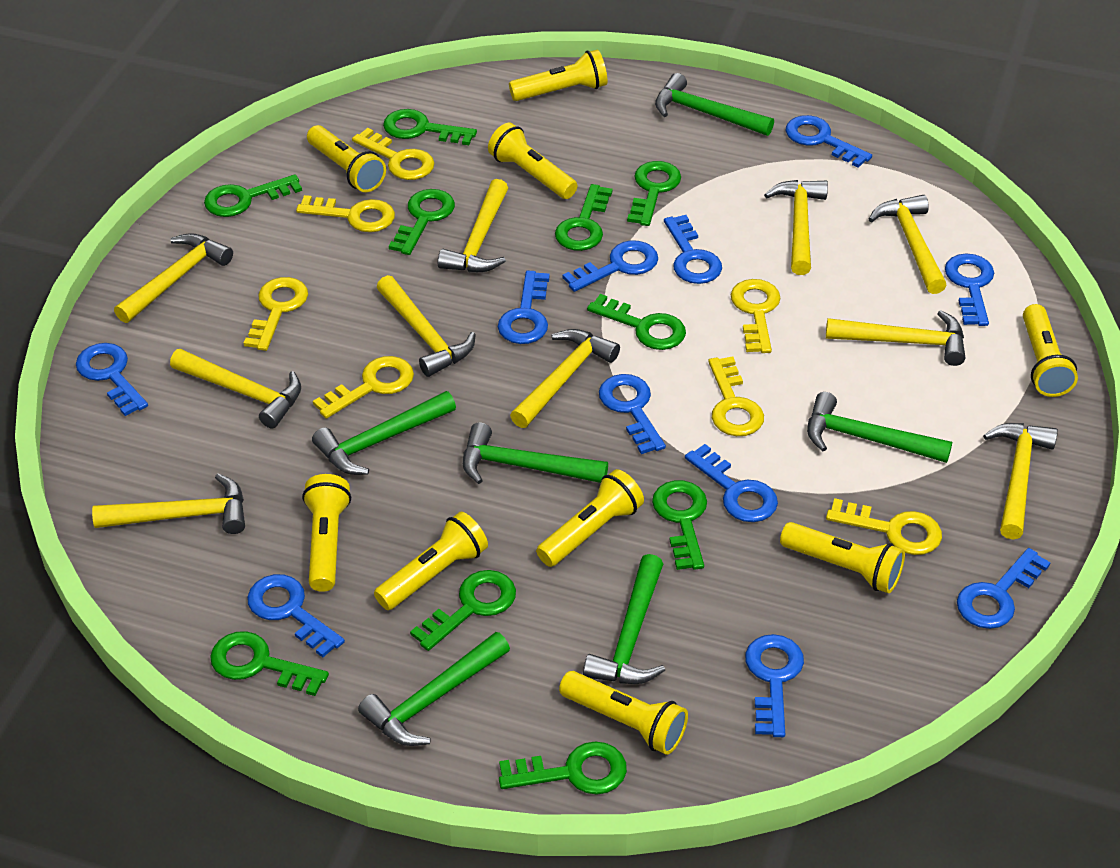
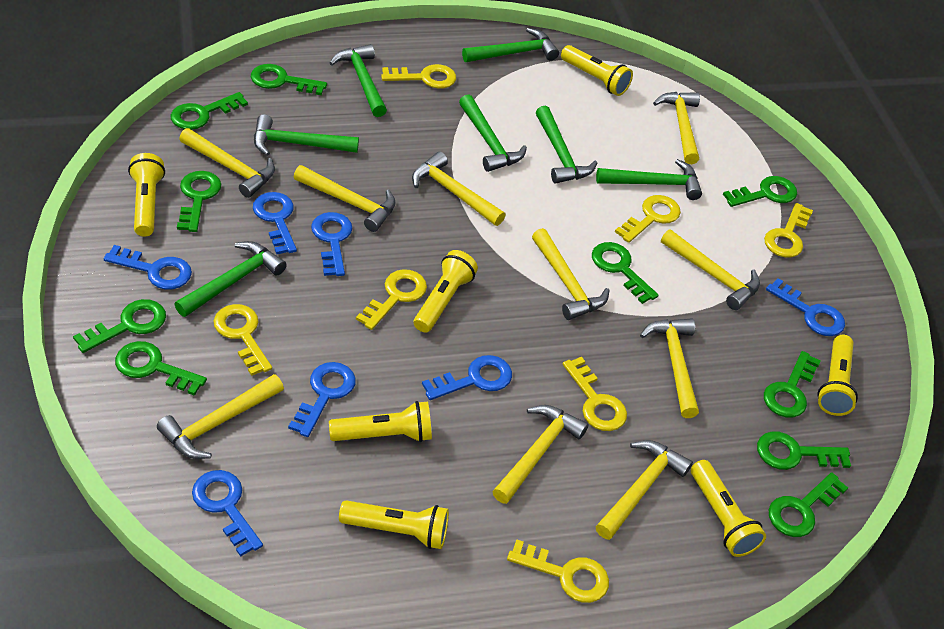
blue key: [76,343,148,416] [247,574,345,658] [498,270,550,344] [563,240,658,292] [599,374,666,454] [664,215,722,284] [685,444,778,522] [745,634,804,737] [786,115,872,168] [945,253,994,326] [957,548,1051,629] = 11 -> [104,245,192,290] [192,470,263,557] [253,192,297,254] [288,362,356,437] [311,212,352,276] [422,355,512,400] [766,278,845,336] = 7
green hammer: [312,391,456,475] [358,632,510,746] [463,422,608,484] [583,554,665,684] [655,73,774,136] [807,392,952,463] = 6 -> [174,241,287,317] [254,114,359,156] [330,44,387,117] [459,94,527,172] [462,28,559,62] [536,106,597,184] [596,159,702,200] = 7
yellow flashlight: [302,474,351,592] [307,125,386,192] [374,512,488,610] [488,123,577,199] [509,50,607,101] [536,469,644,567] [559,671,688,755] [780,522,905,593] [1023,304,1078,397] = 9 -> [128,153,165,237] [329,401,432,442] [339,500,449,549] [414,250,478,333] [561,45,633,96] [691,460,766,557] [817,335,858,416] = 7

